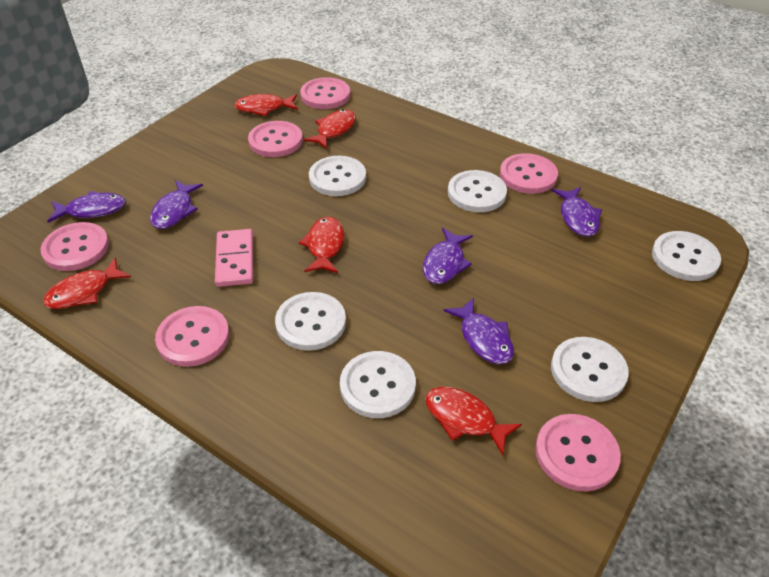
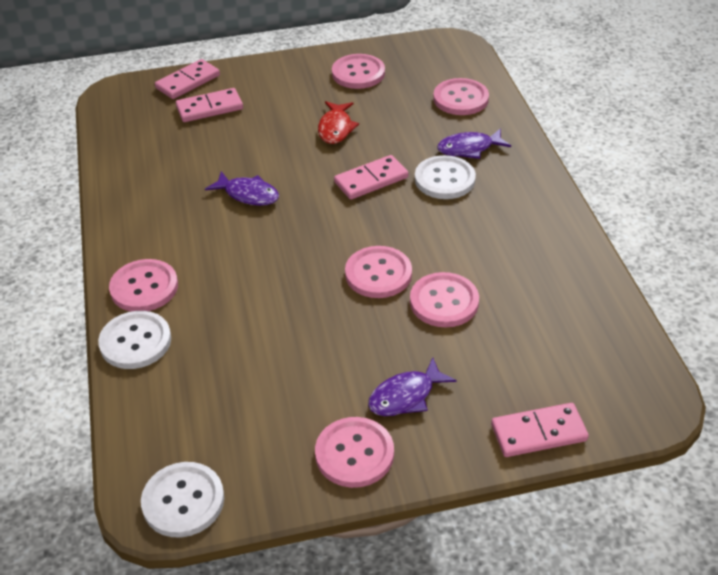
pink domino: [215,229,253,287] = 1 -> [155,59,220,99] [176,88,243,122] [334,155,408,200] [491,403,589,457] = 4
purple fish: [47,191,126,223] [150,180,203,229] [423,228,473,284] [444,297,514,365] [552,187,602,237] = 5 -> [205,171,279,206] [368,357,457,416] [437,128,511,159] = 3
red fish: [43,258,131,309] [234,94,298,116] [299,217,344,273] [304,110,356,149] [425,387,522,455] = 5 -> [318,101,359,144] = 1
white button: [275,292,346,351] [309,156,366,196] [340,351,416,418] [448,170,507,212] [551,337,629,402] [652,231,721,281] = 6 -> [98,311,171,369] [141,462,224,537] [415,155,476,199] = 3

